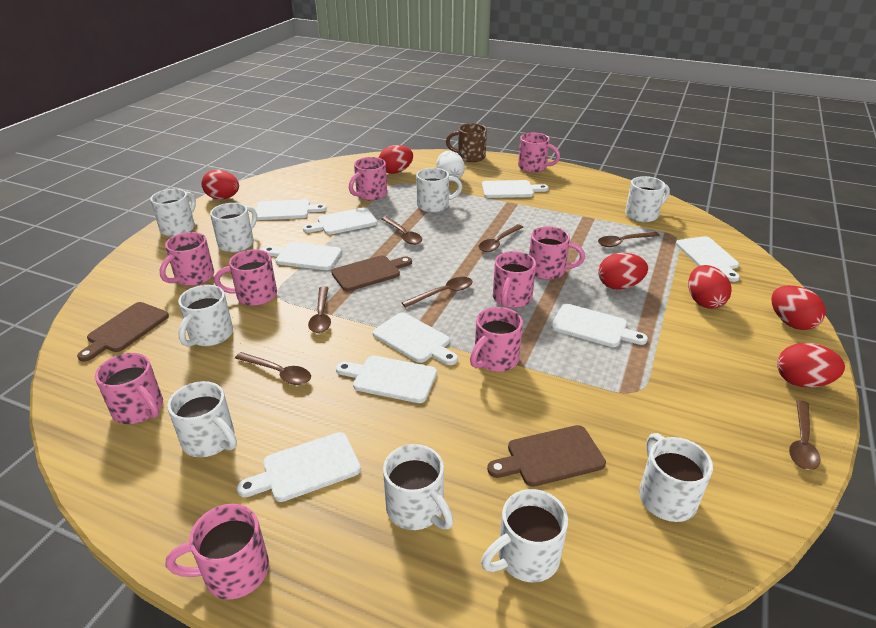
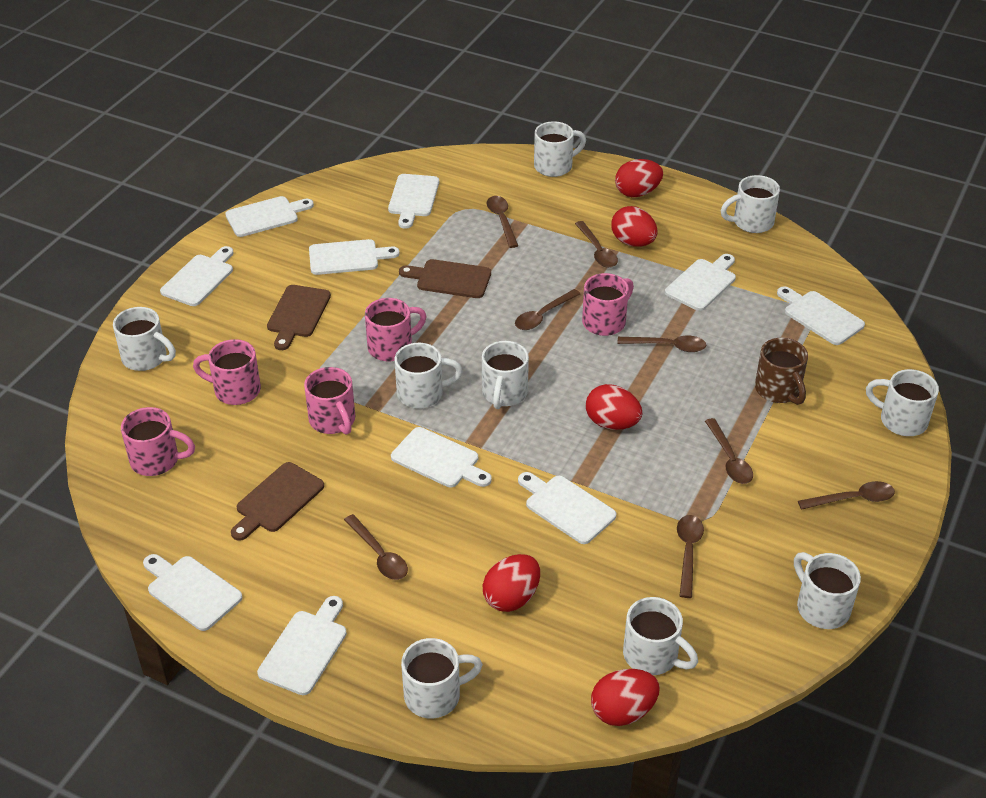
brown spoon: [235,352,311,385] [308,286,331,333] [381,216,422,245] [401,277,472,308] [479,224,523,252] [598,232,660,247] [789,400,821,470] = 7 -> [344,514,408,580] [486,196,518,248] [515,289,580,330] [575,221,618,268] [617,335,706,352] [677,515,704,598] [705,418,753,484] [798,481,895,510] = 8
pink mug: [95,353,163,424] [160,232,214,286] [166,504,269,600] [214,249,277,306] [349,157,387,200] [470,307,523,372] [493,251,536,308] [518,133,560,173] [529,226,585,280] = 9 -> [121,407,195,476] [193,339,261,405] [304,367,355,435] [365,298,427,361] [582,273,634,336] = 5
red egg: [201,170,239,199] [379,145,413,174] [598,253,648,290] [689,265,732,309] [771,285,826,330] [777,343,845,388] = 6 -> [483,554,540,612] [586,384,642,430] [591,669,660,726] [611,206,658,247] [615,159,663,197] = 5
white cutting board: [237,432,361,502] [256,200,327,220] [263,242,342,270] [303,207,377,235] [336,356,437,403] [373,312,458,365] [482,180,549,198] [551,304,648,347] [676,236,740,282] = 9 -> [143,554,243,631] [160,246,234,306] [225,196,314,237] [257,596,347,695] [309,239,400,275] [388,174,439,229] [391,427,492,488] [518,472,616,544] [665,254,736,311] [777,286,865,345] = 10
white egg: [436,151,465,182] = 1 -> none = 0

